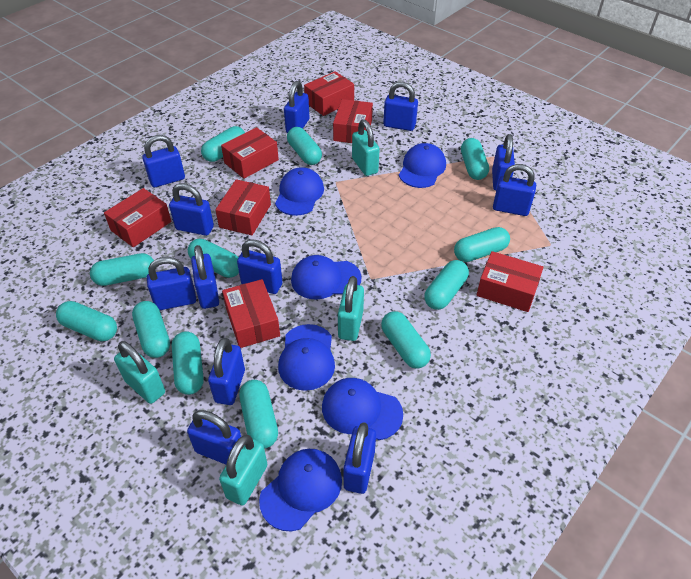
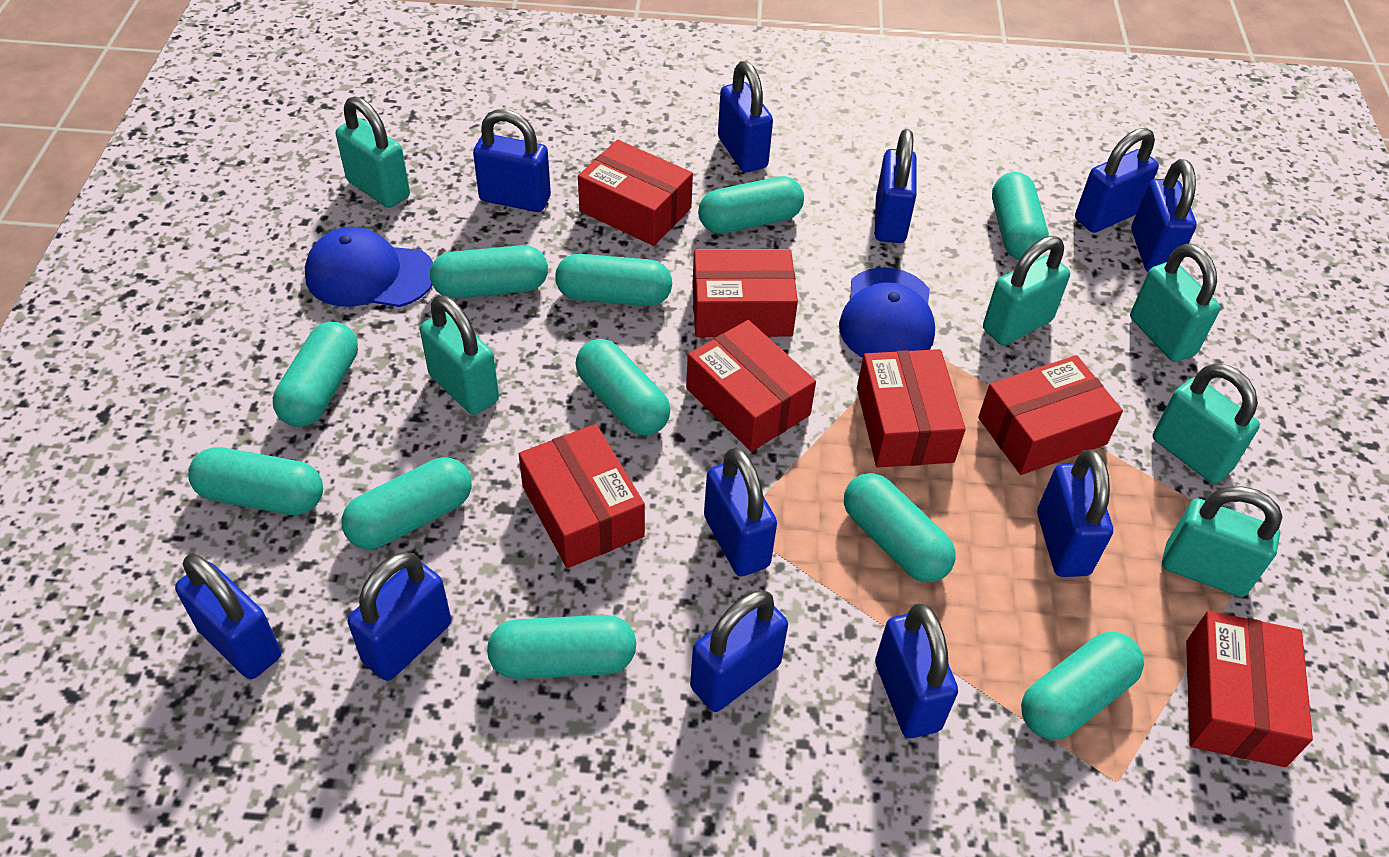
blue cap: [259,449,342,531] [275,167,324,216] [278,324,335,391] [291,255,361,300] [322,378,403,440] [399,143,446,188] = 6 -> [305,227,433,307] [839,267,935,358] = 2
blue padlock: [142,135,185,188] [147,257,196,310] [169,183,214,236] [187,410,241,464] [191,245,219,309] [208,338,245,405] [237,239,283,294] [284,81,309,133] [344,422,376,494] [383,82,418,131] [492,134,515,191] [493,164,536,216] = 12 -> [175,554,281,679] [348,552,451,681] [473,109,551,212] [690,590,788,712] [704,447,777,577] [718,61,773,172] [875,129,917,243] [875,604,958,738] [1037,449,1113,577] [1075,128,1159,233] [1132,159,1197,272] = 11
turquoise capsule: [56,301,117,341] [90,253,154,286] [132,301,170,358] [172,331,204,395] [188,239,239,278] [201,126,245,162] [239,380,278,449] [287,127,322,165] [381,311,431,368] [424,260,469,310] [454,227,510,262] [461,138,489,180] = 12 -> [188,447,323,515] [273,322,358,427] [342,457,472,549] [430,245,548,299] [487,615,636,679] [555,254,672,306] [576,339,670,436] [698,176,804,234] [844,473,956,582] [992,172,1049,260] [1021,632,1144,740] = 11
turquoise padlock: [114,341,165,404] [219,435,267,506] [338,276,364,341] [352,120,380,176] = 4 -> [336,96,410,208] [420,295,499,415] [983,236,1070,345] [1130,244,1221,362] [1153,363,1260,483] [1162,486,1282,597] = 6

